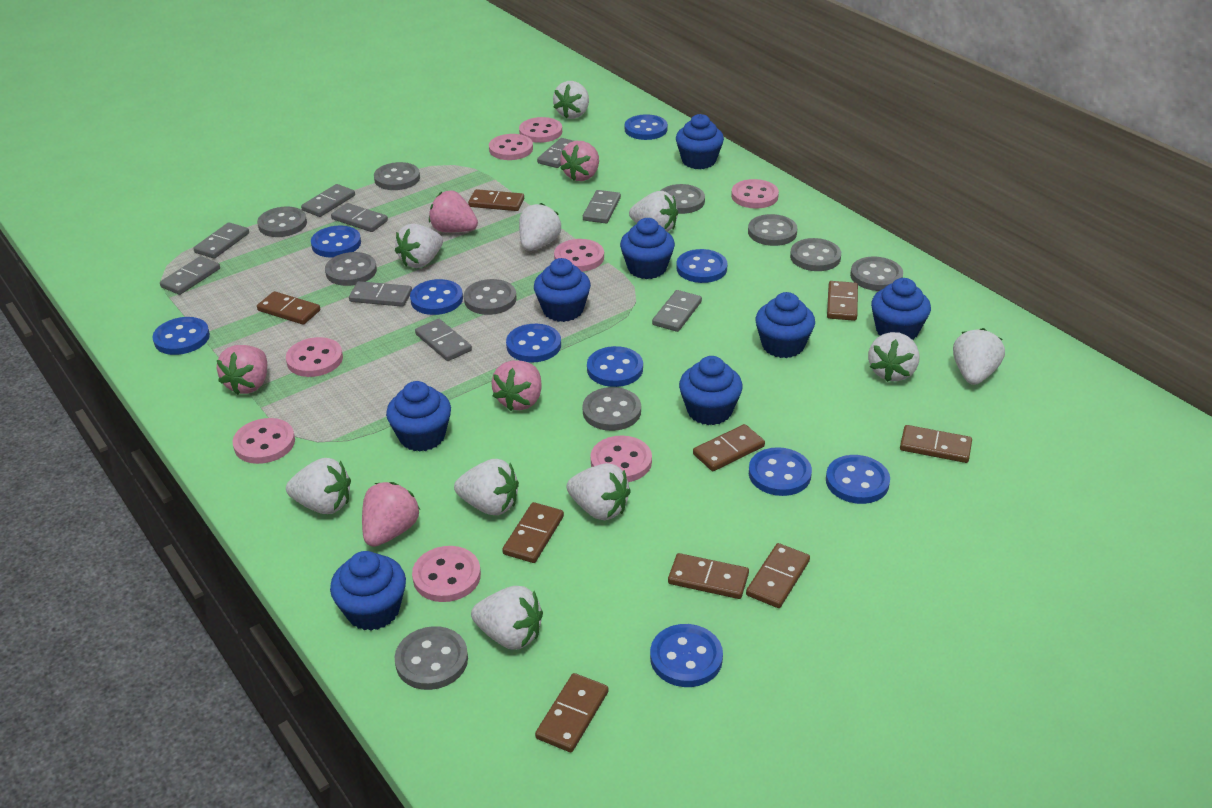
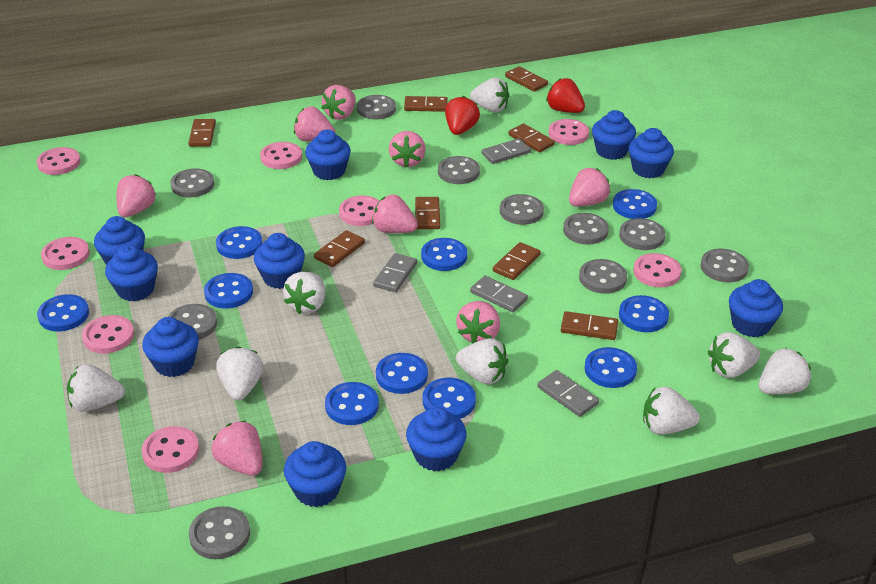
blue cupcake: [330,551,406,631] [386,381,451,452] [534,258,591,322] [620,218,675,279] [676,114,724,169] [679,356,743,425] [756,292,815,358] [871,278,931,340] = 8 -> [94,216,145,265] [105,245,158,302] [142,317,199,377] [254,233,305,289] [284,441,346,507] [305,129,351,180] [406,407,467,471] [592,110,636,160] [629,128,674,178] [729,279,783,337] = 10
brown domino: [257,291,320,325] [468,189,524,211] [502,502,564,563] [535,673,608,752] [668,553,749,599] [693,424,765,471] [746,543,810,608] [827,281,858,321] [900,425,972,463] = 9 -> [188,119,216,147] [314,230,365,267] [404,96,448,112] [415,197,440,229] [493,242,541,280] [505,66,548,91] [508,124,555,152] [561,311,618,340] = 8
grey domino: [160,256,220,295] [193,222,249,259] [301,184,355,217] [331,203,388,232] [349,281,412,307] [415,319,472,361] [537,138,573,168] [583,190,621,223] [652,290,702,332] = 9 -> [373,253,417,292] [470,275,528,312] [481,138,531,164] [537,370,599,417] = 4
pink strawberry: [217,345,267,395] [362,482,420,547] [429,190,478,232] [491,360,542,411] [560,141,599,181] = 5 -> [116,174,156,217] [212,420,262,476] [294,106,335,142] [321,85,356,120] [372,195,418,233] [389,131,426,168] [456,301,500,343] [569,168,610,207] = 8
red strawberry: none = 0 -> [445,96,480,135] [546,78,585,113] = 2
white strawberry: [286,458,351,514] [395,224,443,268] [454,459,519,515] [471,586,543,650] [519,203,561,251] [553,81,589,119] [567,463,631,520] [629,191,678,232] [868,332,920,382] [953,328,1005,385] = 10 -> [67,364,125,412] [216,346,263,401] [283,272,325,314] [456,338,508,385] [470,78,510,112] [643,387,700,435] [708,332,760,378] [759,348,811,394] = 8

